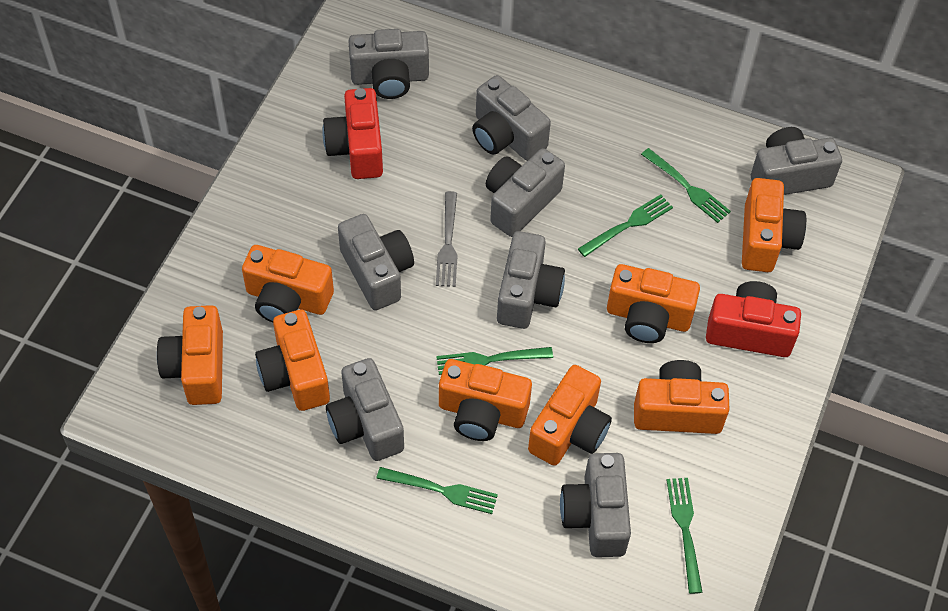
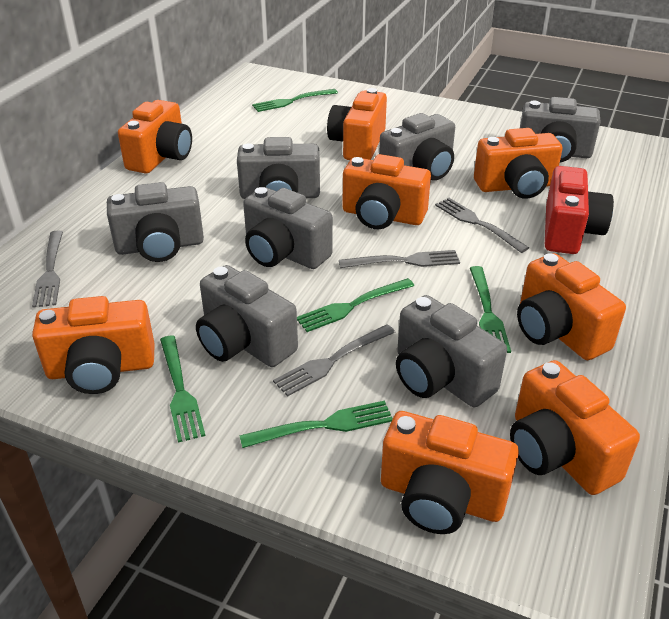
grey camera: [326,358,404,461] [338,214,414,310] [348,29,429,99] [472,75,551,161] [486,148,565,237] [497,231,565,329] [560,453,631,557] [751,127,842,195] = 8 -> [107,182,204,262] [196,265,298,367] [237,137,320,199] [243,187,333,269] [379,113,455,180] [396,295,507,407] [520,97,601,163] = 7
grey fork: [436,191,458,287] = 1 -> [32,230,63,308] [273,324,395,396] [339,250,460,268] [435,198,529,253] = 4
red camera: [322,88,383,179] [706,281,801,357] = 2 -> [545,166,614,254] = 1

